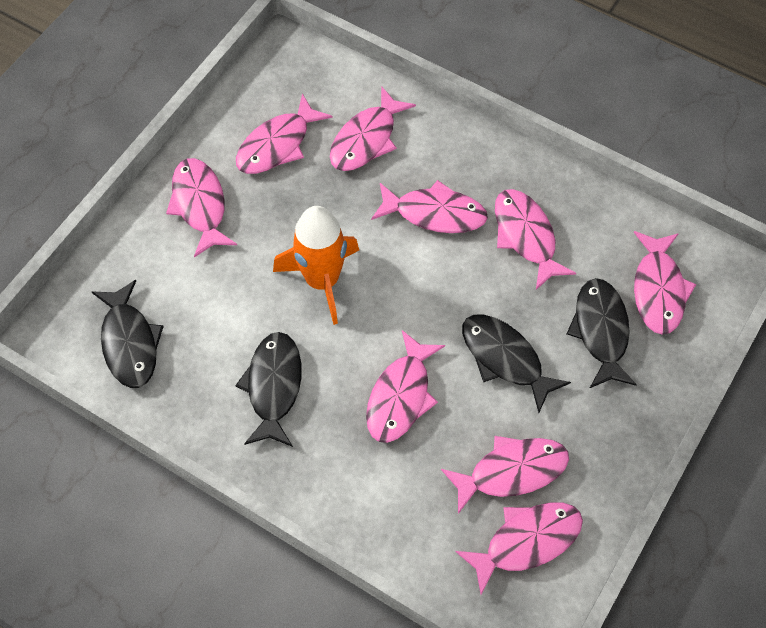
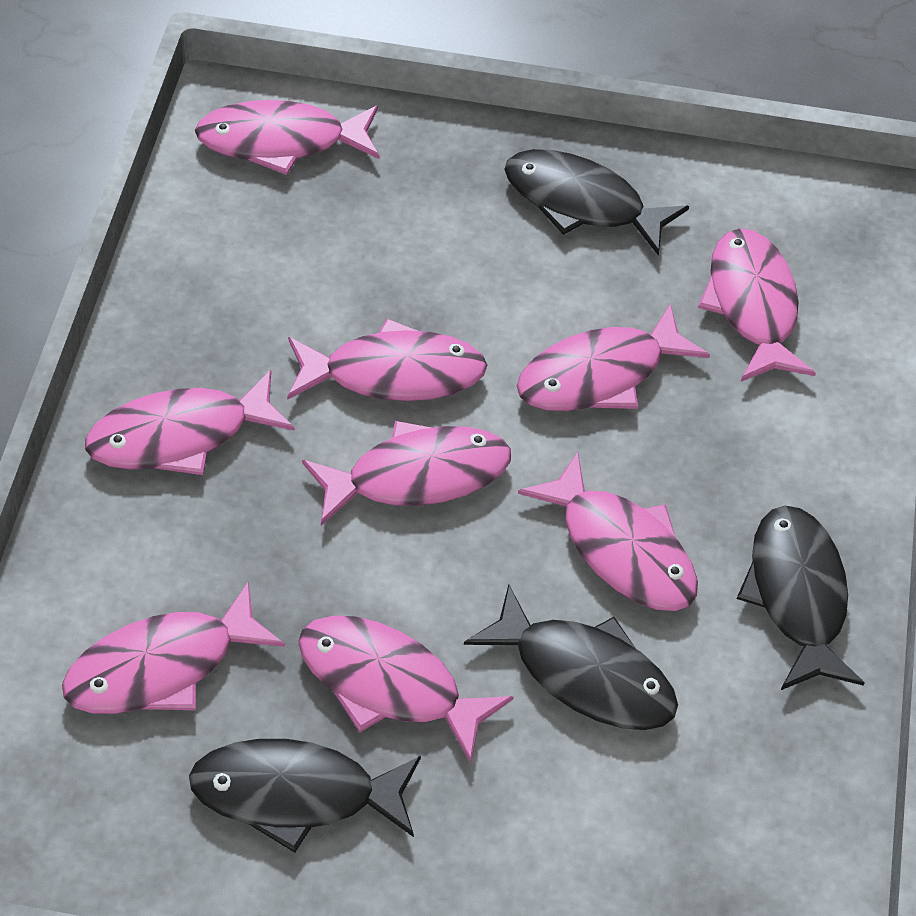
orange rocket: [273,206,359,325] = 1 -> none = 0

